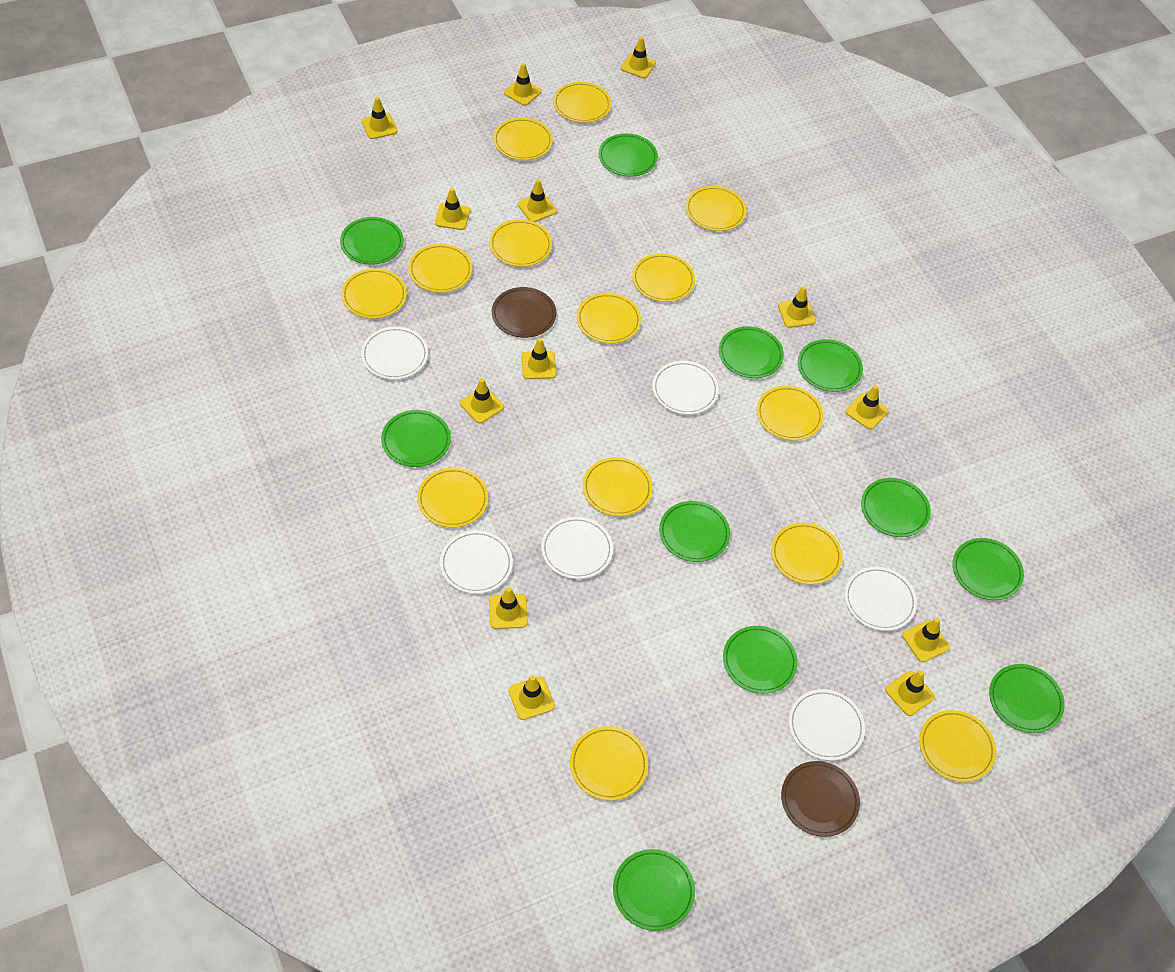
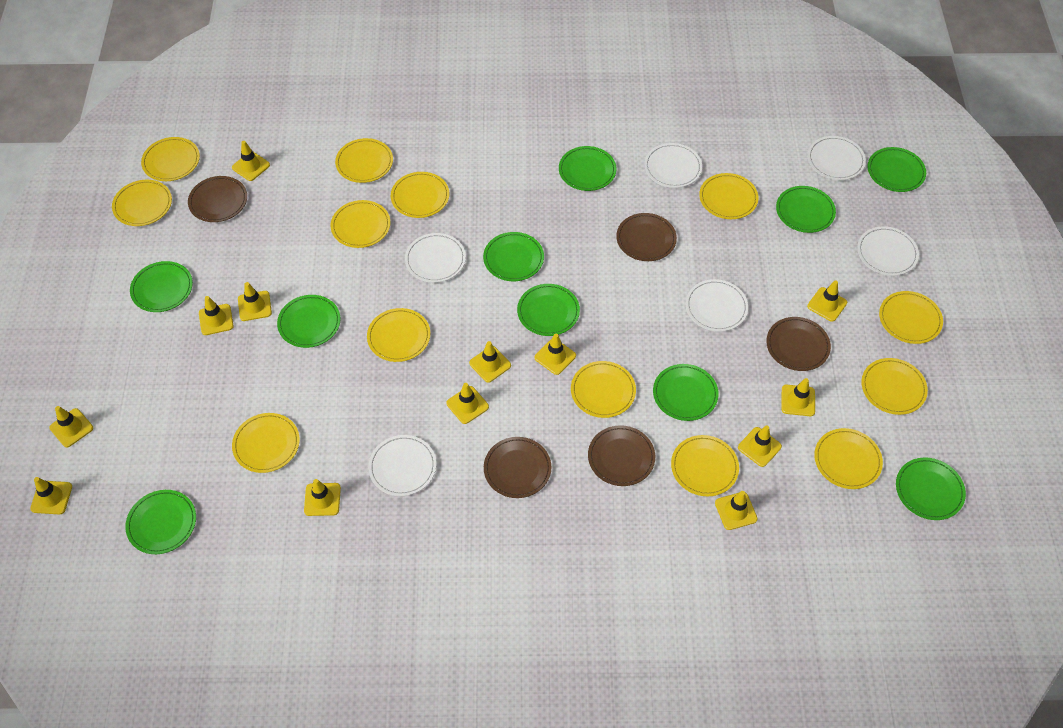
brown plate: [492,287,556,338] [781,761,860,837] = 2 -> [188,176,247,222] [484,437,551,498] [588,425,655,486] [616,213,677,261] [766,317,831,371] = 5
green plate: [340,217,404,265] [381,410,451,467] [598,133,658,177] [613,849,695,931] [659,501,730,562] [719,326,784,378] [723,626,798,694] [798,339,863,392] [861,478,931,537] [953,538,1024,600] [989,664,1065,733] = 11 -> [125,490,196,554] [130,261,193,312] [277,295,341,348] [483,232,544,281] [517,284,580,336] [559,146,617,191] [653,364,719,421] [776,186,836,233] [868,147,926,192] [896,458,966,520] = 10
yellow plate: [341,268,407,319] [408,244,472,293] [417,468,488,528] [489,219,552,267] [493,118,553,160] [553,82,611,123] [570,726,648,801] [577,293,641,343] [583,457,653,516] [632,253,695,302] [686,186,746,231] [757,386,824,441] [771,522,842,585] [919,710,996,782] = 14 -> [112,180,172,226] [141,137,200,181] [232,413,300,473] [331,200,390,248] [335,138,393,183] [367,308,430,362] [391,172,449,218] [571,361,636,418] [671,435,739,496] [699,173,758,219] [814,428,883,489] [861,358,928,415] [879,291,943,344] = 13

